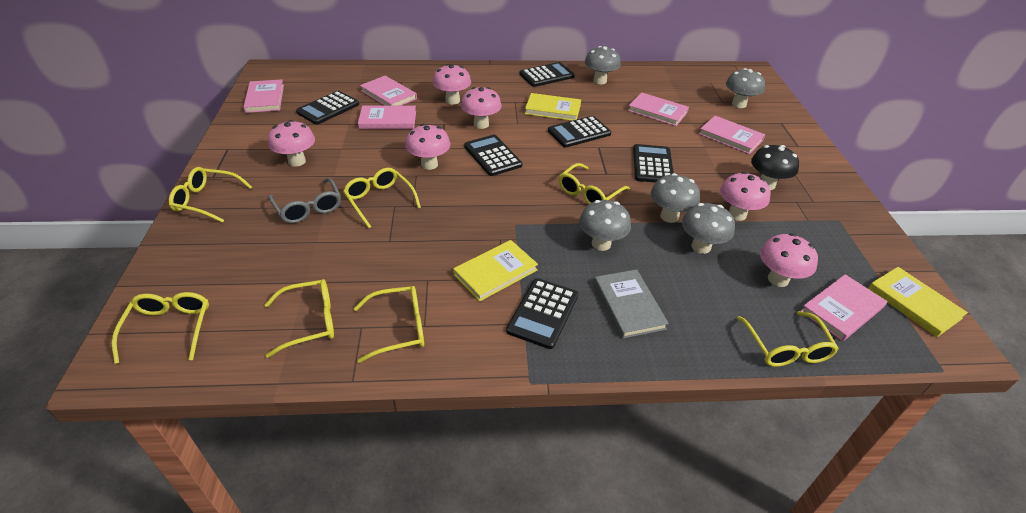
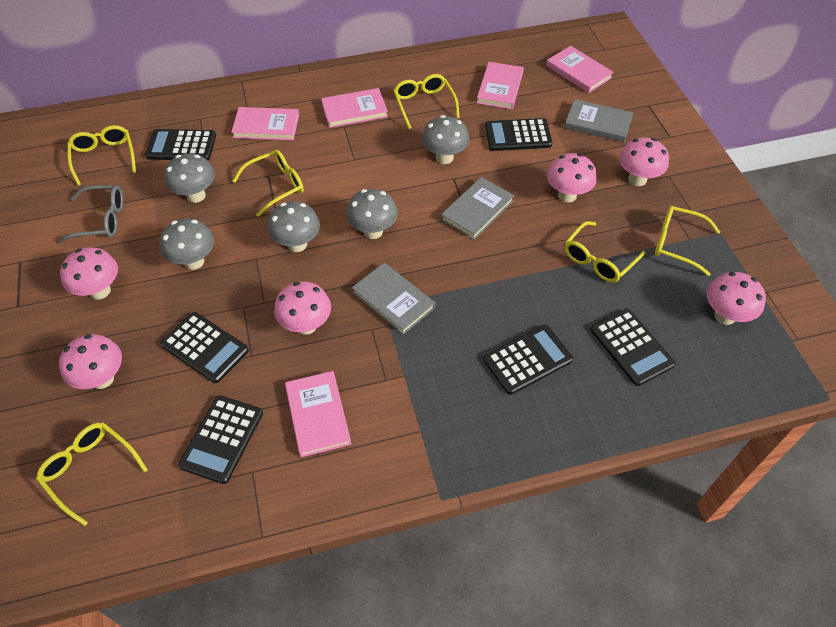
black mushroom: [751,145,799,190] = 1 -> none = 0
grey book: [594,269,669,339] = 1 -> [352,263,435,335] [441,177,514,240] [564,99,633,142] = 3
pink book: [243,79,284,113] [358,106,416,129] [360,76,417,106] [628,92,689,126] [699,116,765,154] [801,274,887,341] = 6 -> [231,107,299,140] [285,371,351,457] [321,88,388,128] [477,62,524,109] [546,46,614,93] = 5
yellow book: [453,240,538,302] [525,93,581,121] [868,267,968,337] = 3 -> none = 0
yellow glasses: [112,292,209,364] [169,167,252,223] [264,279,334,358] [343,168,421,228] [354,286,424,363] [559,163,630,204] [737,311,839,367] = 7 -> [36,423,148,526] [67,125,136,186] [233,150,304,217] [393,74,460,129] [564,221,645,282] [655,206,720,276] = 6

